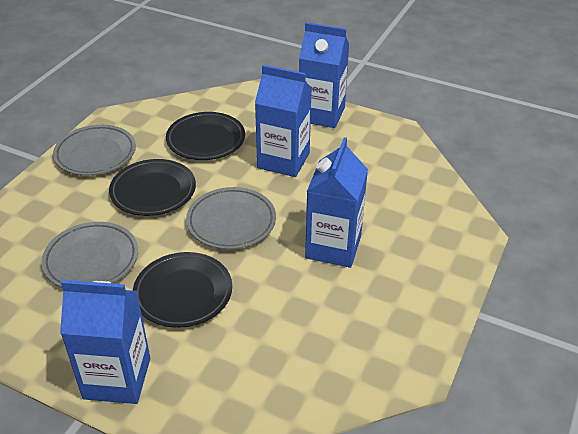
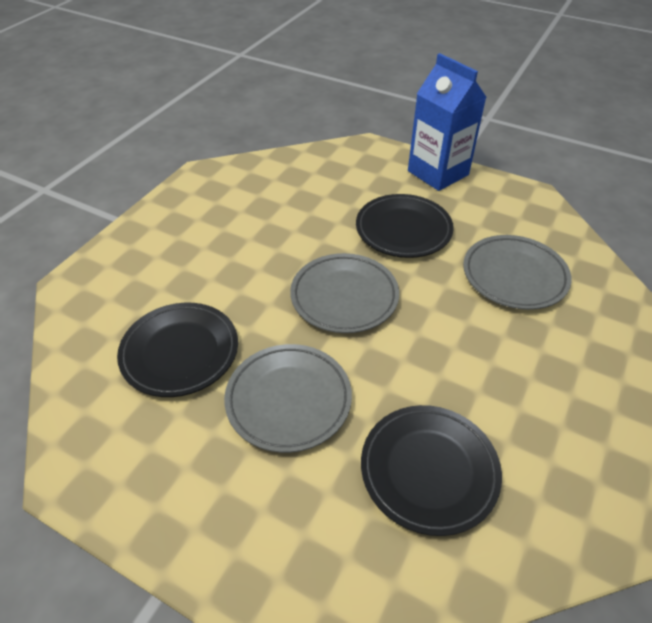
blue carton: [60,280,150,404] [255,65,312,177] [299,22,349,128] [305,137,368,268] = 4 -> [408,53,487,191] = 1

